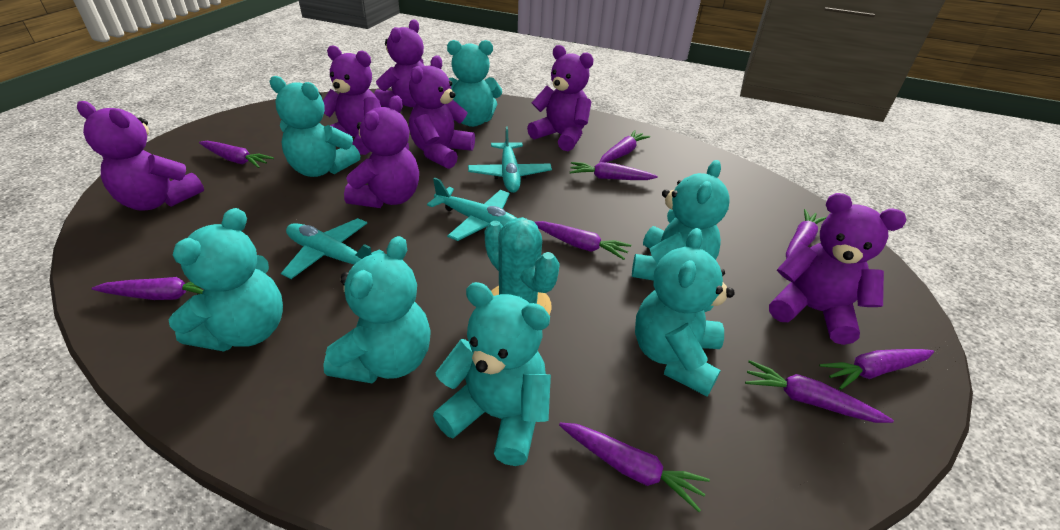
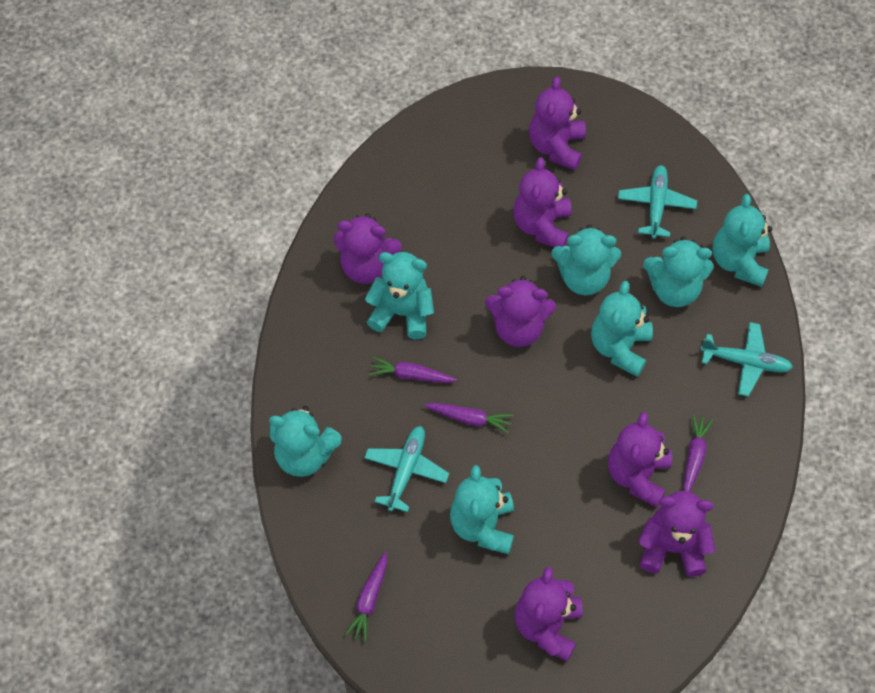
purple carrot: [92,277,203,300] [199,141,274,168] [535,221,631,260] [559,423,710,512] [570,162,658,180] [599,130,651,163] [745,360,894,423] [786,209,827,259] [819,349,934,390] = 9 -> [345,552,387,642] [369,357,457,383] [424,403,513,433] [683,414,713,492] = 4
turquoise cactus: [485,217,560,315] = 1 -> none = 0

